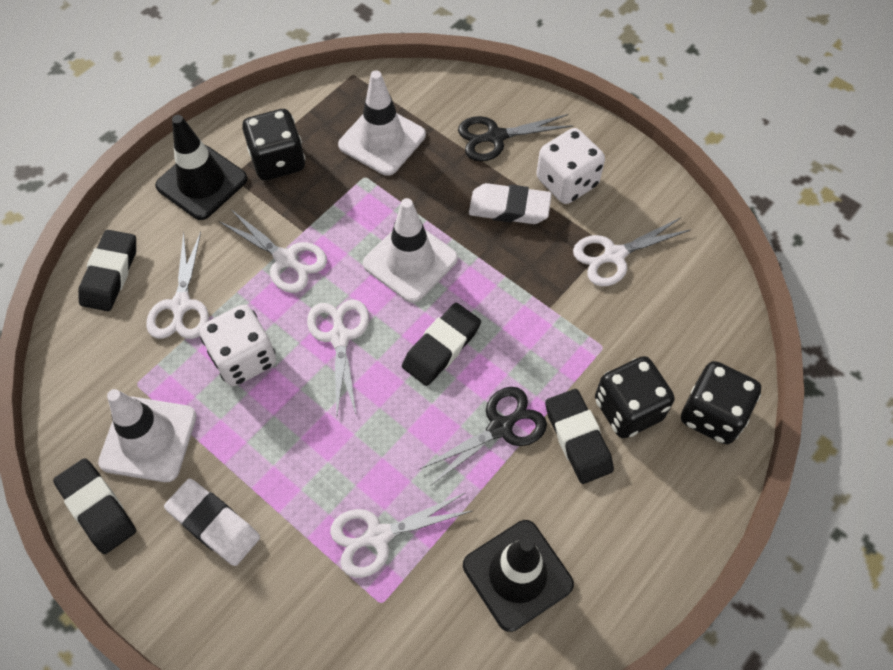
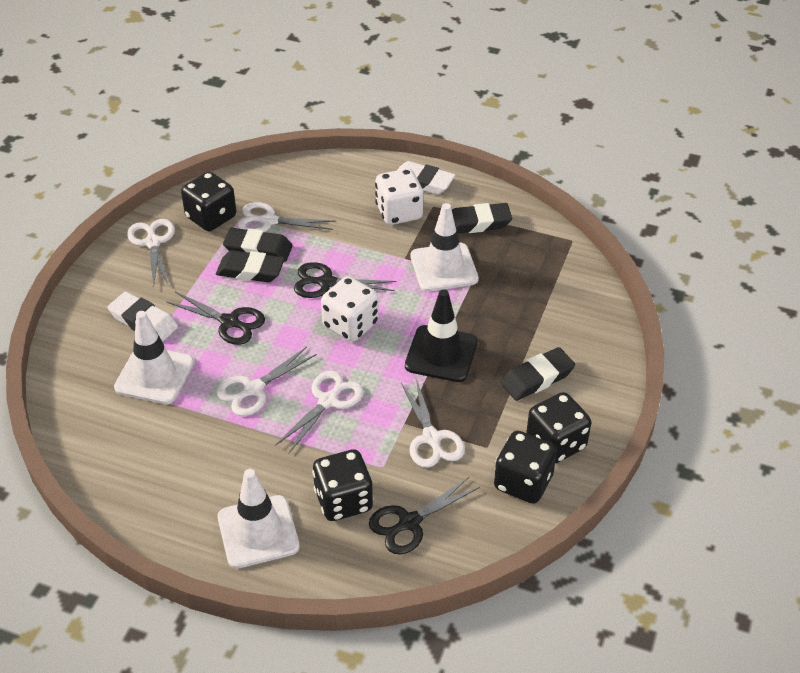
black dice: [242,109,305,181] [595,356,675,438] [681,361,761,444] = 3 -> [181,172,236,231] [312,449,373,521] [494,431,557,504] [526,392,591,463] = 4
black scissors: [420,387,547,486] [458,114,574,161] = 2 -> [167,292,265,345] [294,262,396,298] [369,477,480,555] = 3
black traffic cone: [155,115,248,220] [463,520,574,632] = 2 -> [405,289,478,382] = 1

